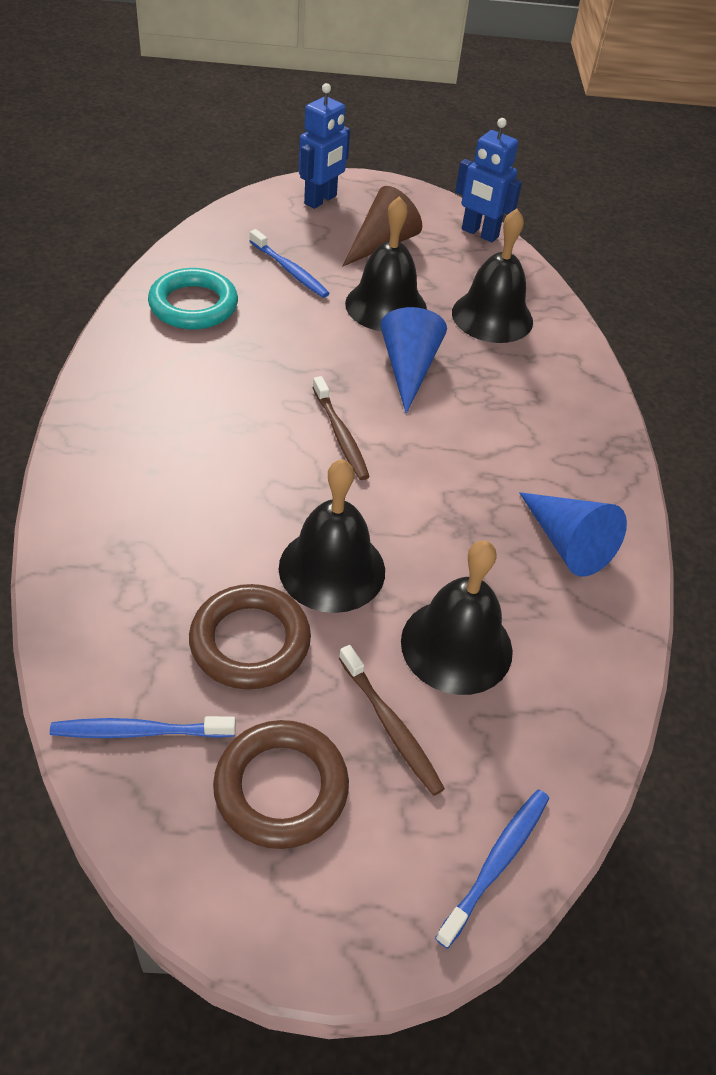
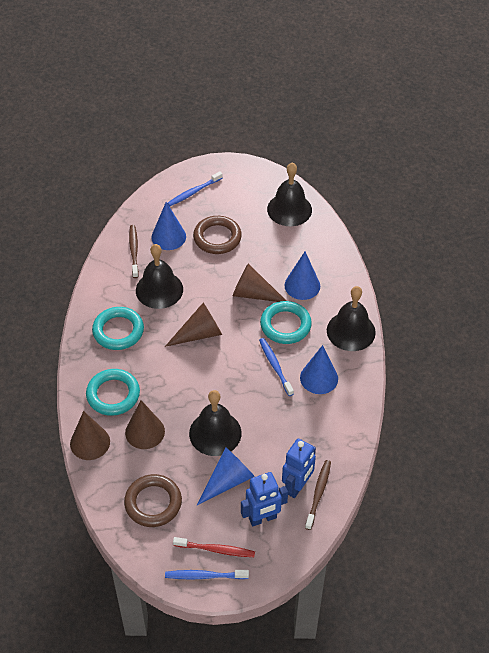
blue cone: [380,307,447,414] [519,492,627,576] = 2 -> [151,202,186,250] [197,447,255,505] [284,252,320,300] [300,345,338,394] = 4
brown cone: [343,186,422,266] = 1 -> [70,411,110,460] [125,400,165,449] [165,303,222,347] [233,263,286,302] = 4
red toothbrush: none = 0 -> [173,537,255,557] = 1
turquoise ring: [148,268,238,329] = 1 -> [86,369,140,416] [92,307,144,350] [260,301,312,344] = 3

